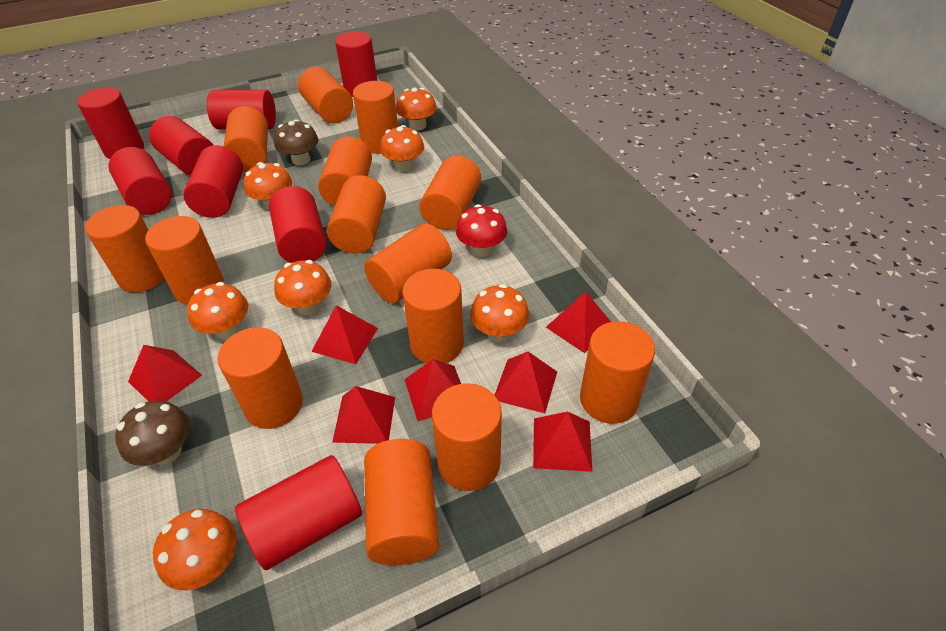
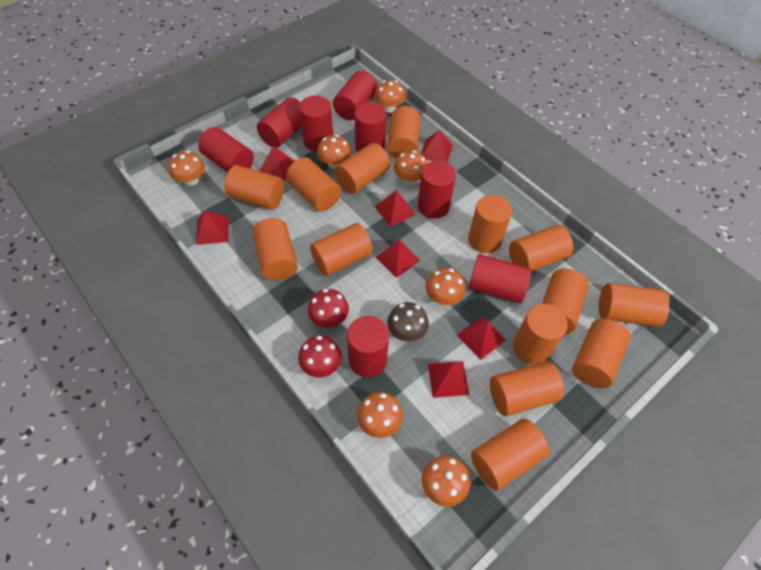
brown mushroom: [115,401,190,466] [274,119,318,165] = 2 -> [387,302,429,342] = 1
red mushroom: [456,204,507,257] = 1 -> [298,335,342,377] [308,289,349,328] = 2

